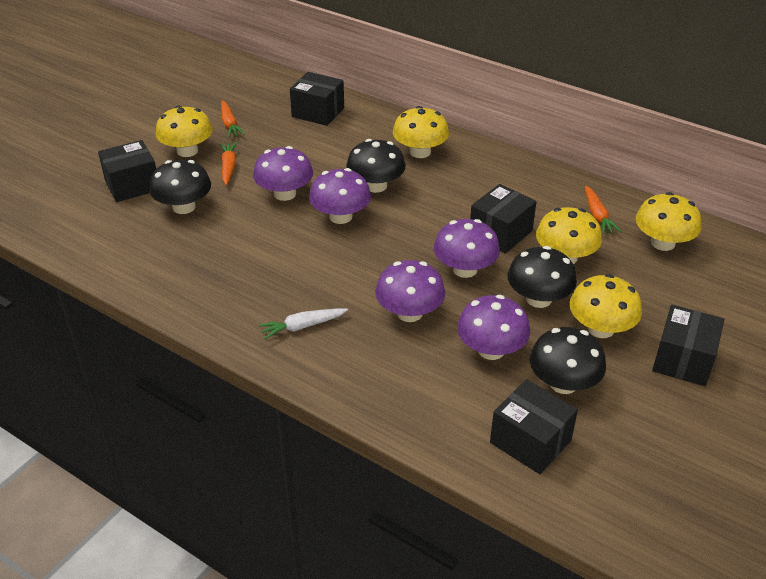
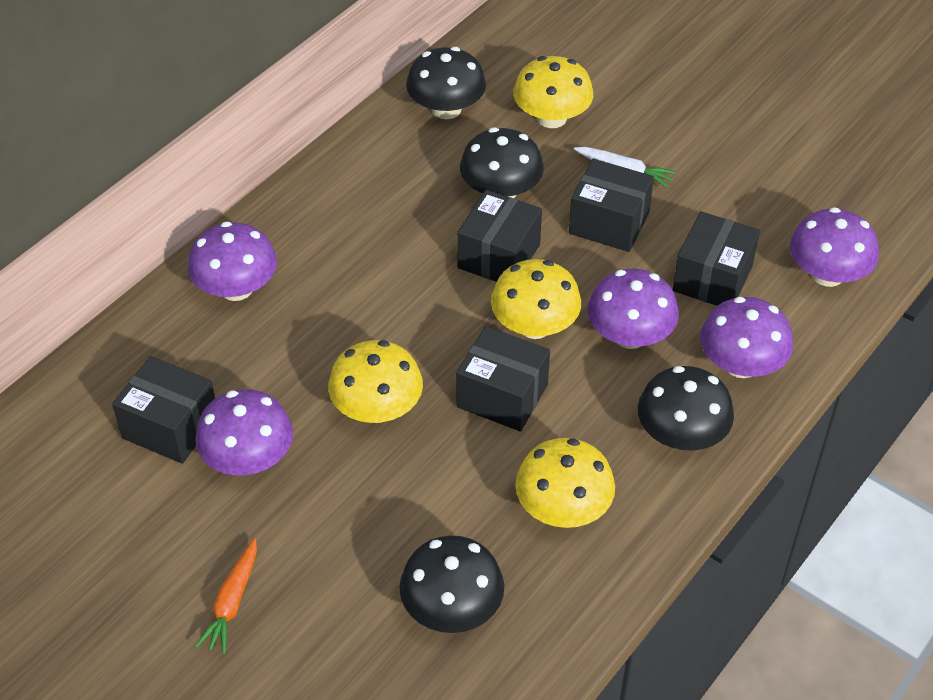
orange carrot: [220,142,237,185] [221,101,245,137] [585,186,621,234] = 3 -> [195,538,257,654] = 1
yellow mushroom: [156,105,213,157] [393,106,449,158] [536,207,602,264] [570,274,642,338] [636,192,701,251] = 5 -> [328,340,423,423] [491,259,581,339] [513,56,593,128] [515,438,615,528] = 4

